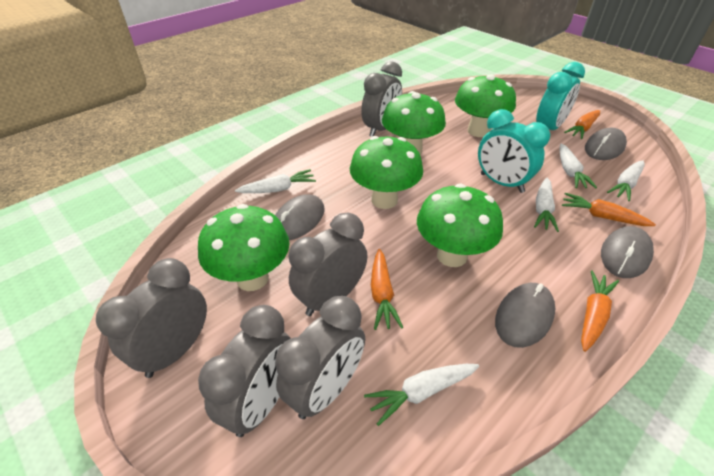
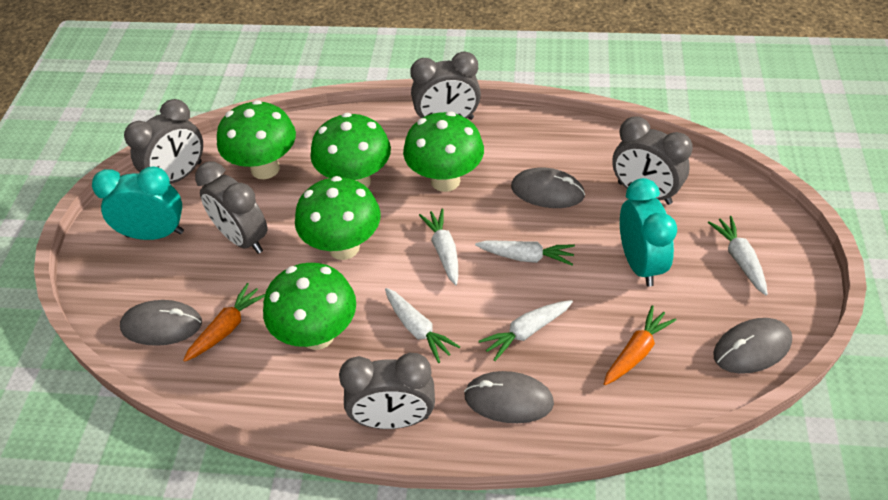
orange carrot: [371,249,403,330] [562,193,656,226] [564,110,600,139] [581,270,619,352] = 4 -> [183,283,265,362] [604,305,676,385] = 2

